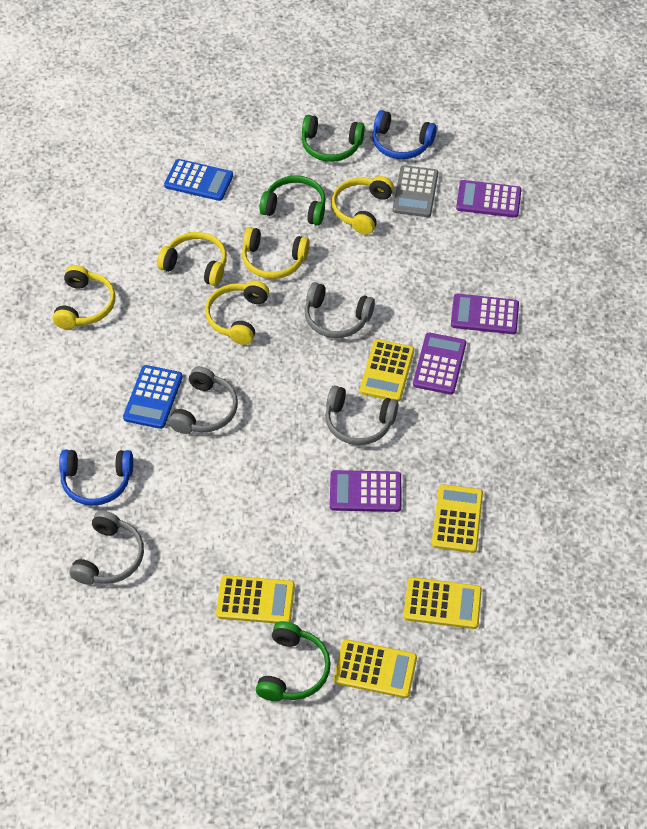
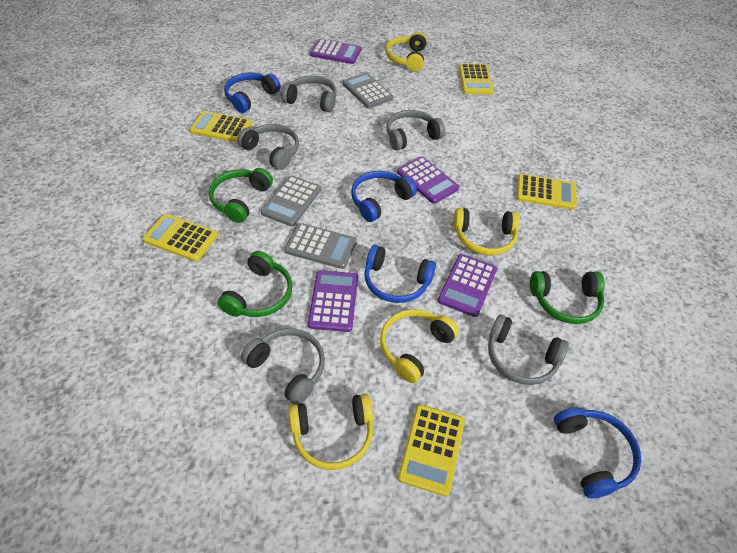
blue calculator: [123,365,183,429] [164,159,233,201] = 2 -> none = 0
blue headphones: [59,450,133,506] [372,110,437,159] = 2 -> [224,72,280,113] [351,171,417,222] [364,245,436,303] [554,407,641,499] = 4
grey calculator: [393,165,438,217] = 1 -> [261,175,321,226] [284,223,357,269] [343,72,393,108] = 3
grey headphones: [69,510,144,585] [169,366,238,434] [305,282,375,338] [325,385,398,445] = 4 -> [237,124,299,170] [241,328,325,405] [282,76,337,112] [386,110,445,151] [488,314,569,385] = 5
yellow headphones: [52,265,115,329] [157,232,227,286] [205,280,269,345] [242,227,310,279] [332,176,394,235] = 5 -> [288,393,373,470] [380,309,459,383] [385,32,427,72] [453,208,520,256] = 4

